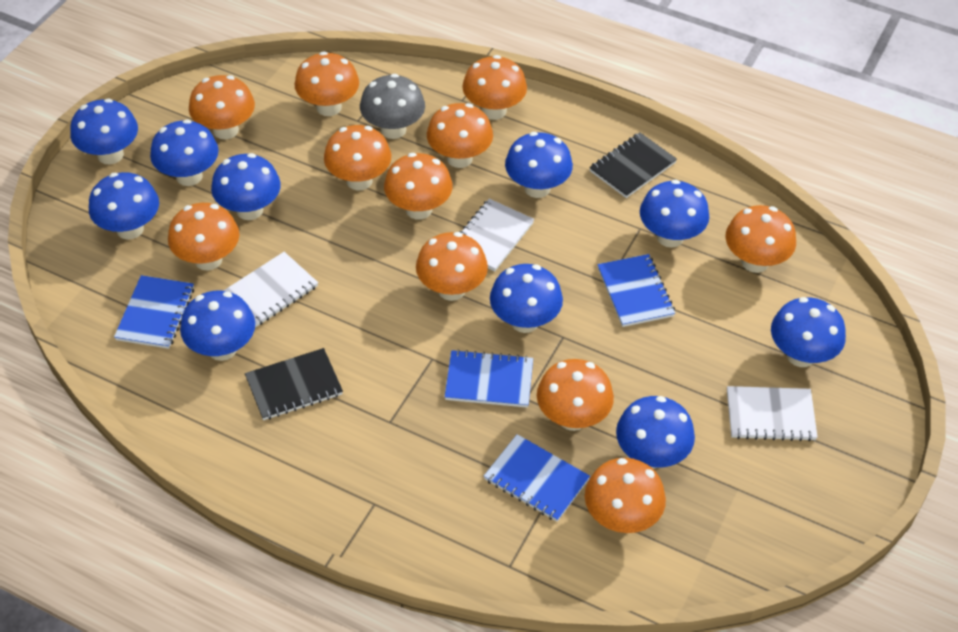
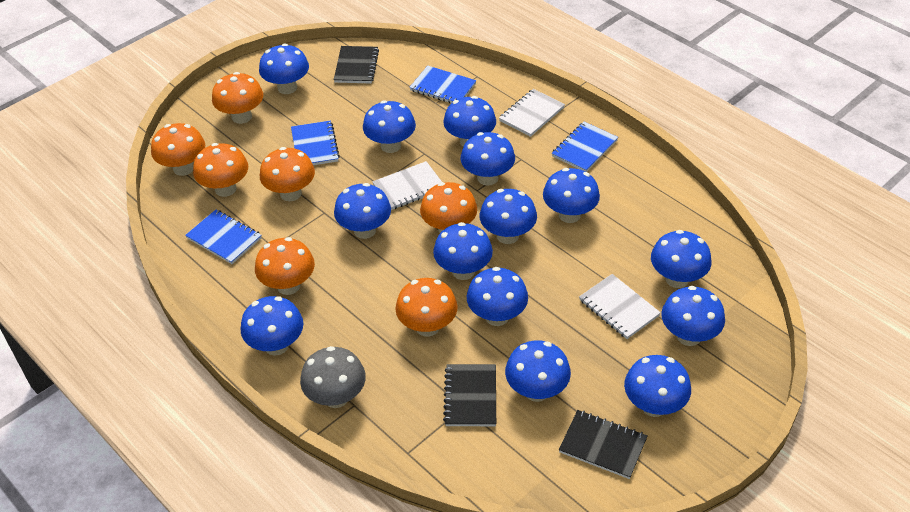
black notebook: [245,348,343,420] [589,132,677,198] = 2 -> [334,46,379,83] [443,364,496,426] [559,410,647,479] = 3
blue mushroom: [70,99,138,165] [89,172,159,240] [150,119,219,186] [180,291,255,361] [211,153,281,220] [490,264,563,333] [505,132,573,198] [616,396,695,469] [640,179,709,248] [771,297,846,367] = 10 -> [241,296,303,356] [259,44,309,94] [334,183,391,239] [363,100,416,153] [433,222,493,280] [443,96,496,147] [460,132,515,186] [467,267,528,326] [480,189,537,244] [505,340,571,402] [543,168,600,223] [624,355,691,417] [651,230,712,288] [661,286,725,346] = 14
orange mushroom: [168,203,239,270] [189,75,255,139] [294,51,359,116] [324,125,391,190] [384,153,453,219] [416,232,488,301] [427,103,493,168] [462,55,527,120] [537,359,614,431] [585,458,666,533] [726,205,796,273] = 11 -> [151,123,205,176] [193,143,248,197] [212,72,263,124] [255,237,315,295] [260,147,315,201] [395,278,458,337] [420,182,477,233] = 7

